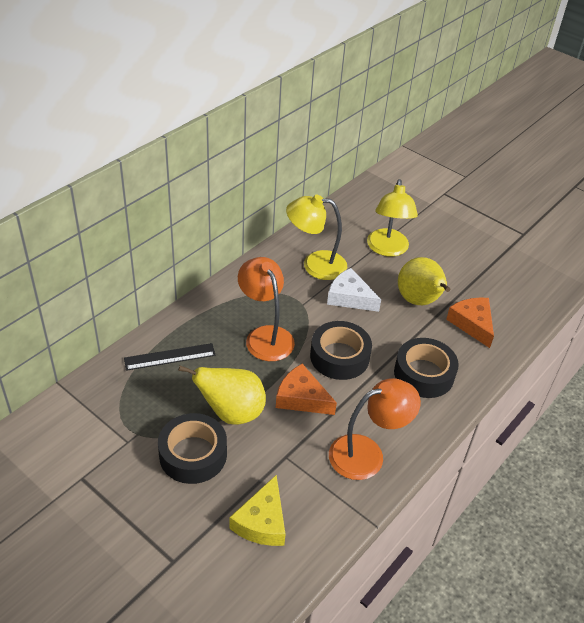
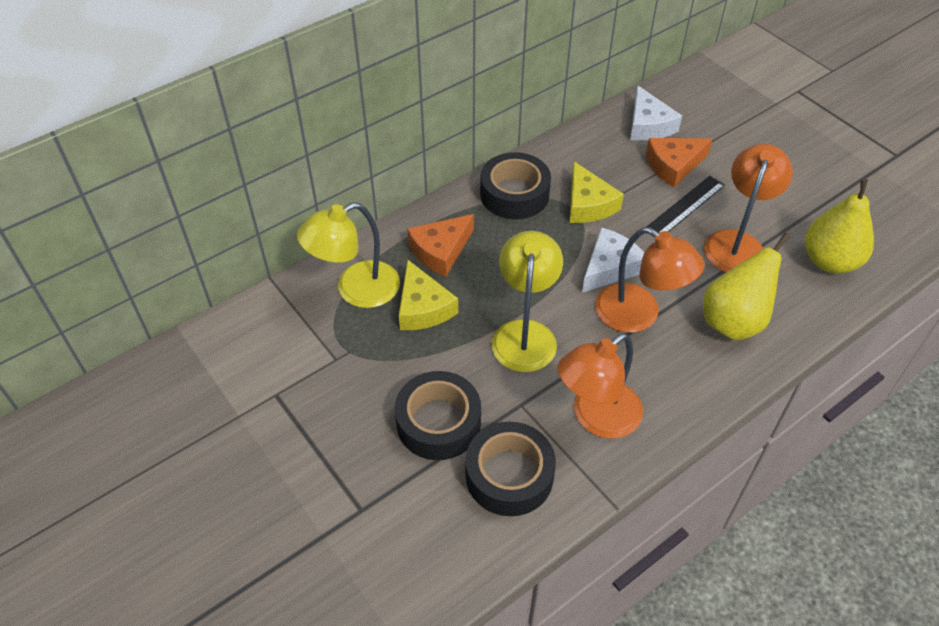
orange lamp: [238,257,295,361] [329,378,421,480] = 2 -> [557,333,643,439] [595,227,705,333] [704,144,793,272] = 3
white cheese: [327,268,381,312] = 1 -> [582,227,644,292] [630,85,682,141] = 2
yellow cheese: [230,475,286,546] = 1 -> [399,260,458,330] [570,161,624,223] = 2

